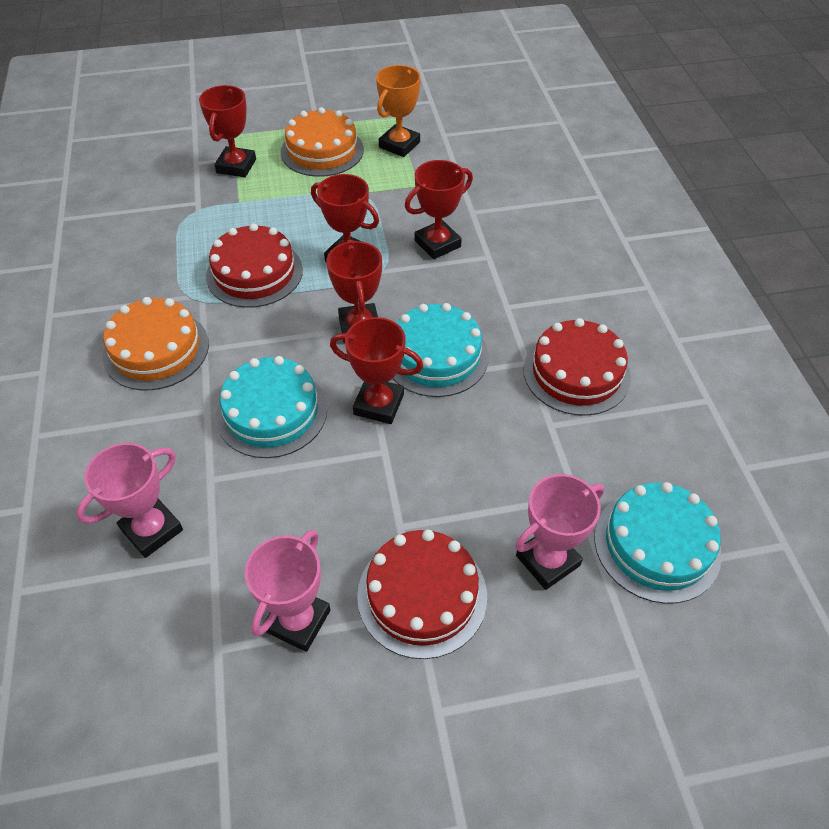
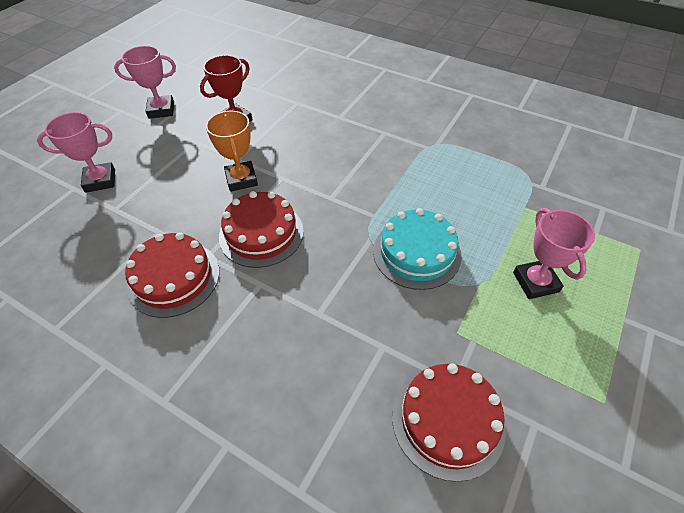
orange cake: [103,297,209,390] [281,107,364,177] = 2 -> none = 0
red trophy: [199,85,256,177] [311,174,379,262] [326,240,382,343] [330,317,423,424] [405,160,473,259] = 5 -> [200,55,253,122] = 1
turquoise cake: [216,356,327,458] [393,303,489,397] [594,482,722,604] = 3 -> [373,208,462,290] = 1

